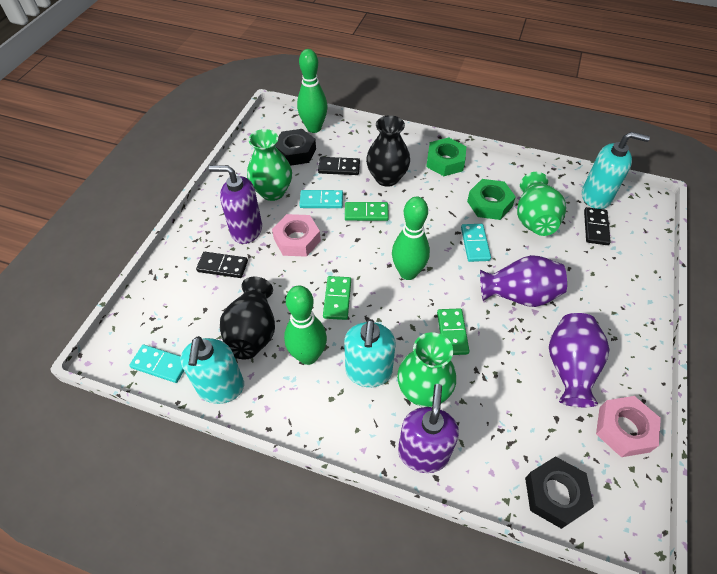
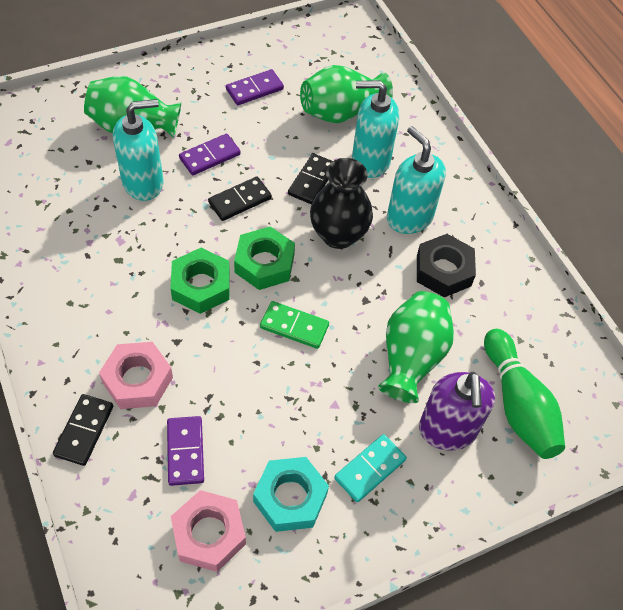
black nut: [275,129,316,166] [525,456,594,529] = 2 -> [417,234,476,297] = 1
black vase: [220,277,275,359] [366,115,410,187] = 2 -> [310,158,373,249] = 1
green bowling pin: [284,286,327,365] [297,49,328,133] [392,197,430,280] = 3 -> [484,329,565,459] = 1
green domino: [323,276,351,320] [345,202,389,221] [437,308,469,355] = 3 -> [260,301,329,349] = 1
purple domino: none = 0 -> [167,416,204,486] [179,134,241,175] [226,69,284,105] = 3
purple soap dispenser: [209,165,262,244] [398,384,459,473] = 2 -> [419,372,495,451] = 1
purple vase: [480,255,567,307] [549,313,609,407] = 2 -> none = 0
turquoise domino: [129,344,184,383] [299,190,343,208] [461,224,491,262] = 3 -> [334,434,407,502] = 1
turquoise nut: none = 0 -> [253,457,329,532] = 1

